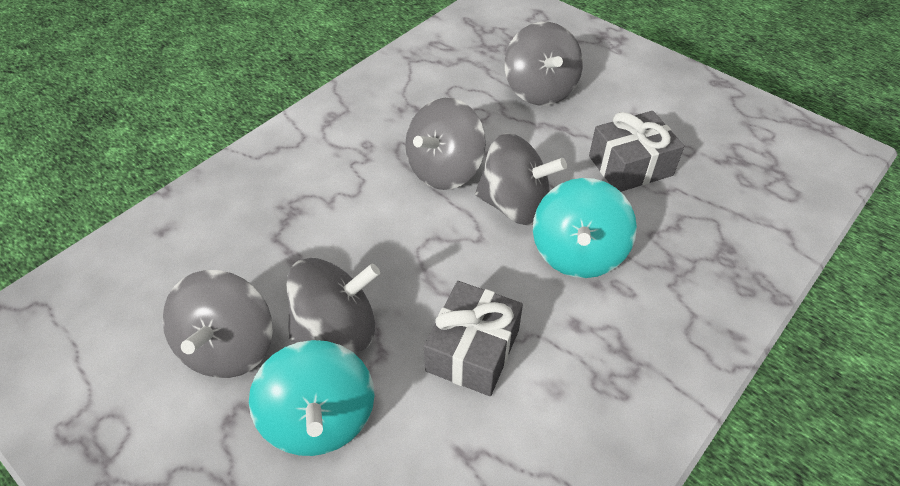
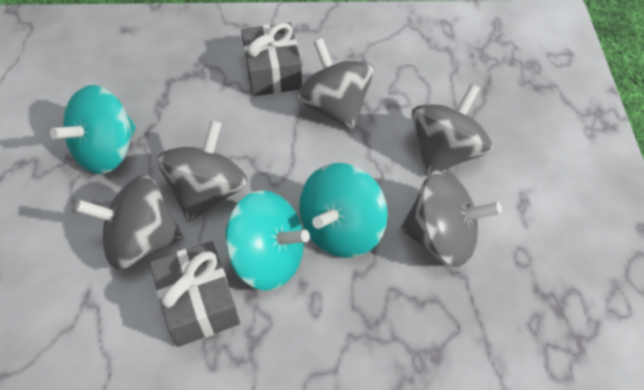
turquoise spinning top: [249,340,375,456] [533,178,637,278] = 2 -> [50,85,136,174] [225,190,310,290] [299,163,388,258] = 3

